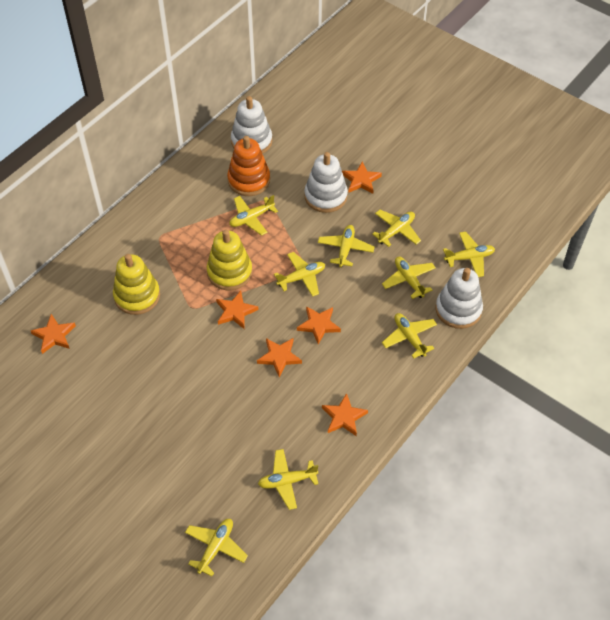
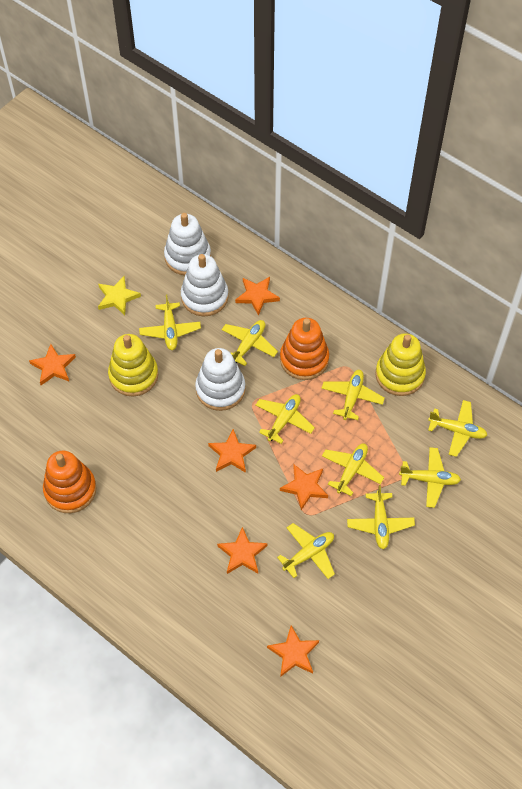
orange stacking toy: [227,136,270,196] = 1 -> [43,450,97,513] [280,318,329,380] = 2
yellow star: none = 0 -> [98,276,141,315] = 1

